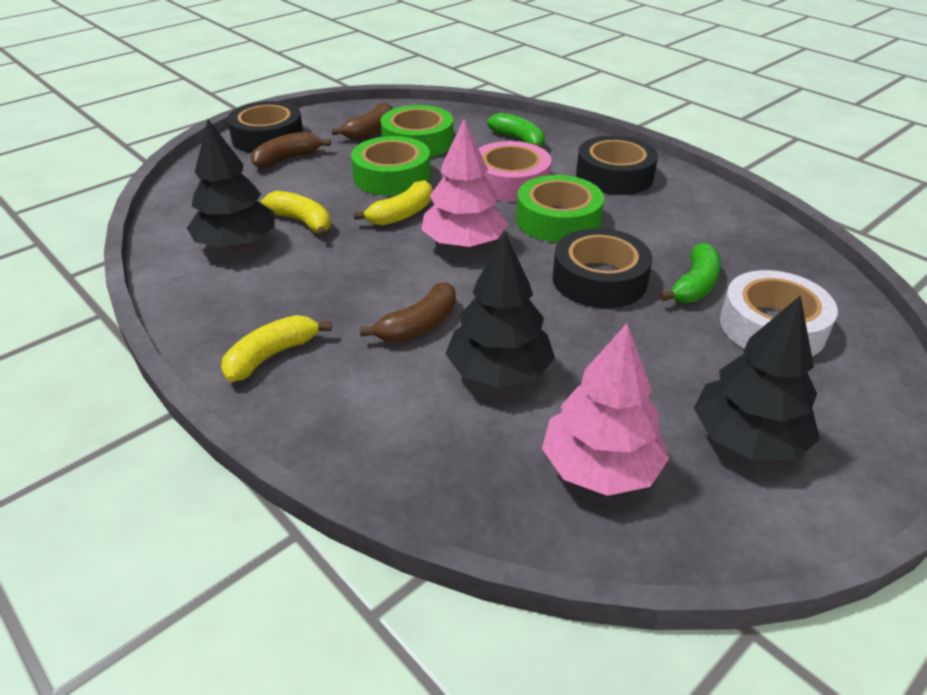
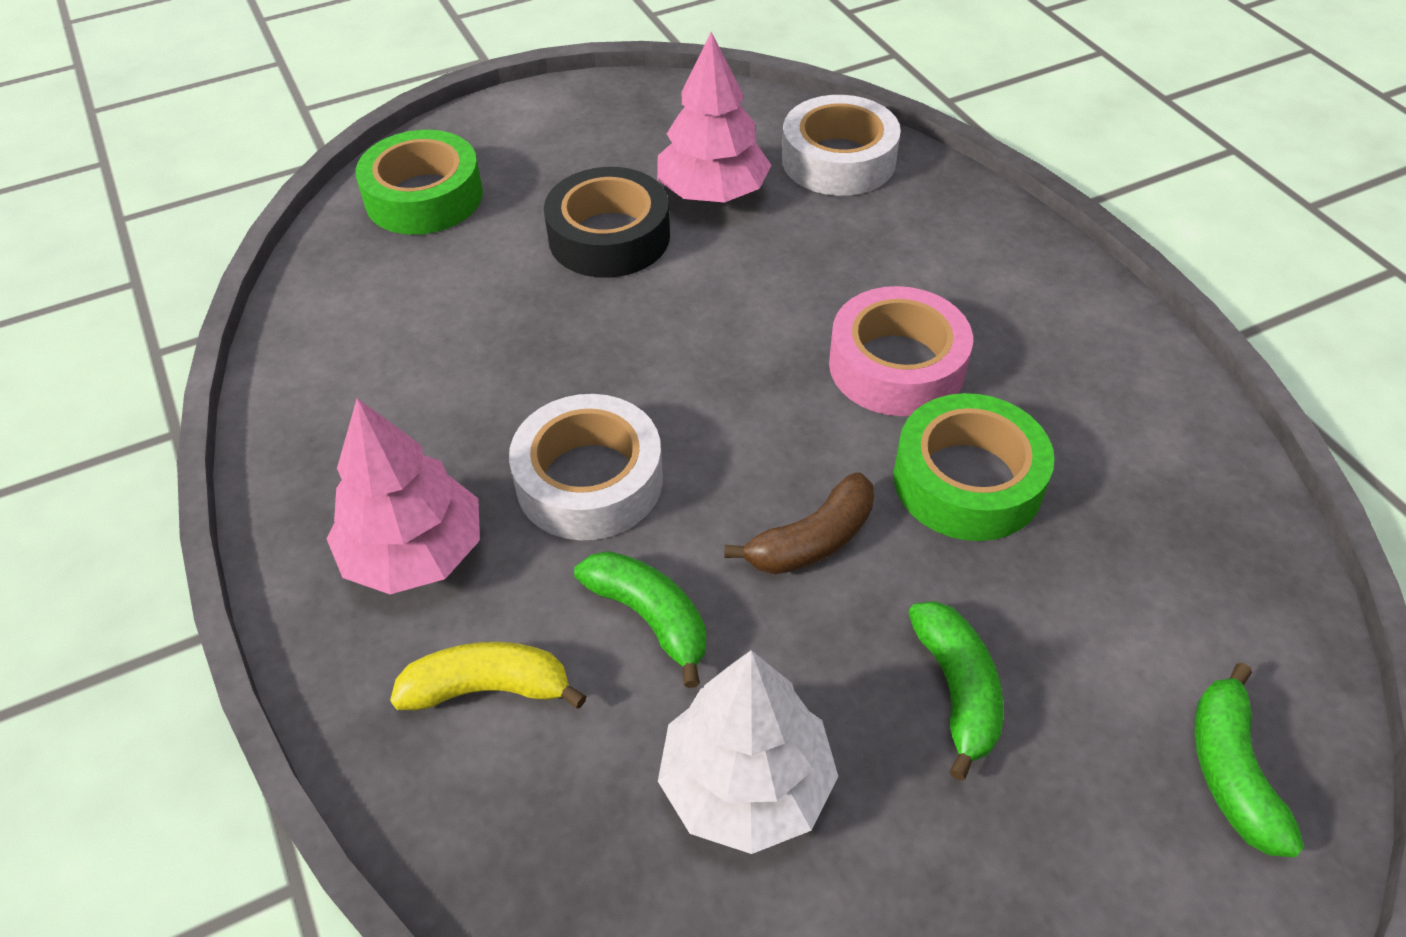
black tape: [227,101,303,153] [553,228,653,308] [576,135,658,195] = 3 -> [544,167,670,278] = 1
black tree: [187,120,275,249] [446,233,555,388] [694,295,820,460] = 3 -> none = 0
brown banana: [251,132,331,168] [332,102,393,140] [360,282,456,342] = 3 -> [724,472,874,574] = 1
green banana: [487,113,545,147] [660,243,721,303] = 2 -> [574,551,706,688] [908,601,1004,781] [1195,663,1304,857] = 3
green tape: [351,136,431,196] [380,105,453,157] [516,175,604,243] = 3 -> [356,130,483,235] [894,393,1054,541] = 2
white tape: [720,270,838,356] = 1 -> [509,394,663,540] [782,95,901,196] = 2
white tree: none = 0 -> [658,650,838,854] = 1
yellow banana: [221,315,332,382] [262,191,331,238] [354,180,432,226] = 3 -> [390,642,587,710] = 1

